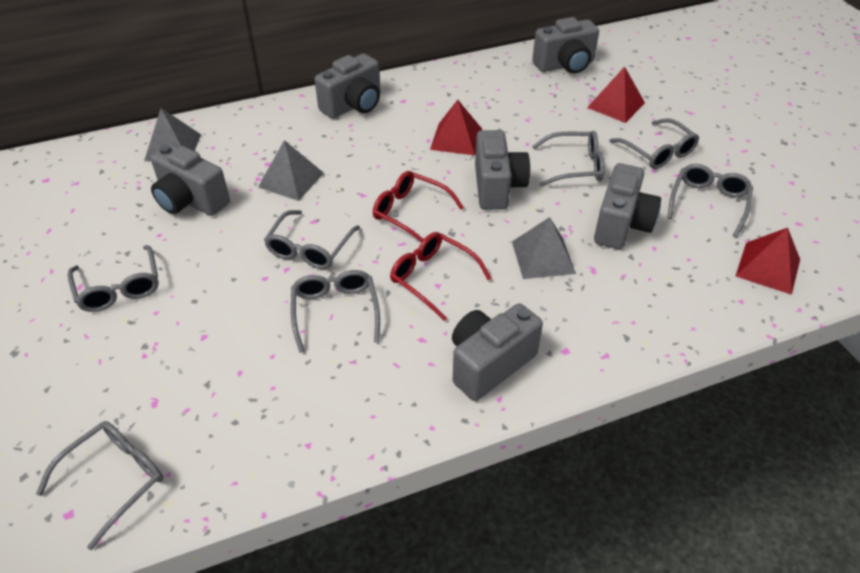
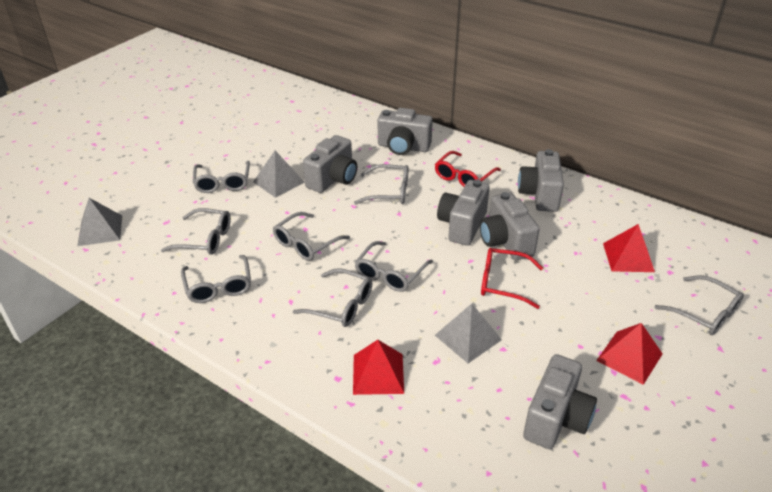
grey glasses: [36,421,163,550] [67,245,159,312] [264,210,360,269] [291,270,380,353] [532,131,605,187] [609,118,699,169] [667,164,753,237] = 7 -> [161,208,231,255] [181,255,251,303] [193,161,250,193] [273,212,350,261] [293,268,372,327] [354,164,409,205] [355,241,433,292] [654,275,744,335] = 8

